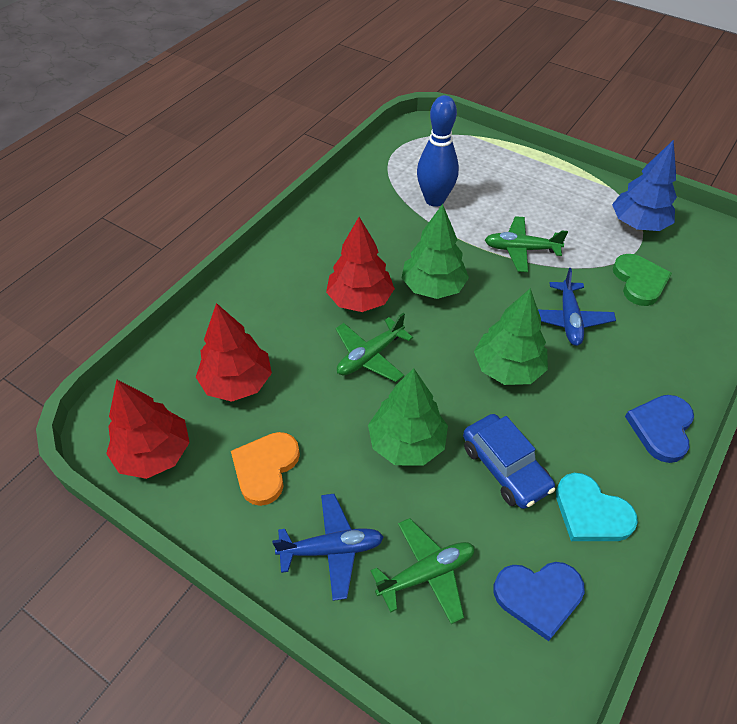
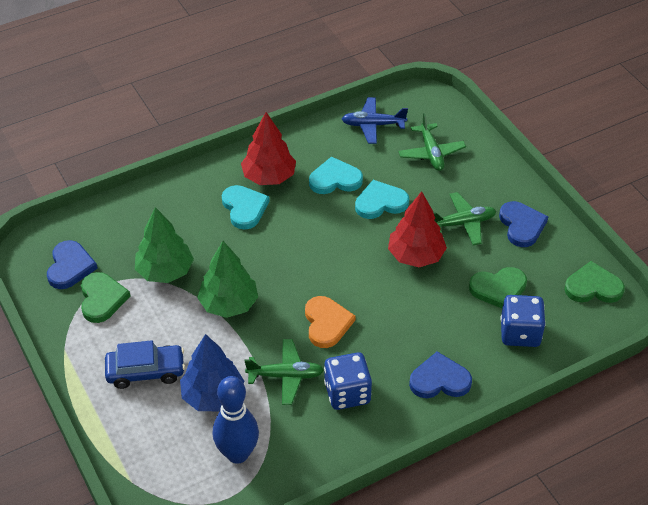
blue dice: none = 0 -> [324,352,372,410] [500,295,546,347] = 2
blue heart: [494,562,585,641] [625,395,694,463] = 2 -> [47,240,98,289] [409,351,472,398] [499,201,548,247] = 3
blue plane: [272,494,384,601] [538,268,616,346] = 2 -> [342,97,408,144] = 1
green heart: [613,254,672,306] = 1 -> [81,272,130,323] [469,267,527,308] [564,261,625,303] = 3
green tree: [368,368,448,466] [402,204,469,299] [474,288,548,385] = 3 -> [135,207,194,283] [197,241,258,318] = 2
red tree: [106,380,190,479] [196,303,272,402] [326,217,395,312] = 3 -> [241,112,296,185] [388,191,447,267] = 2
turquoise heart: [556,473,638,541] = 1 -> [222,185,269,230] [309,156,363,194] [355,180,409,219] = 3

